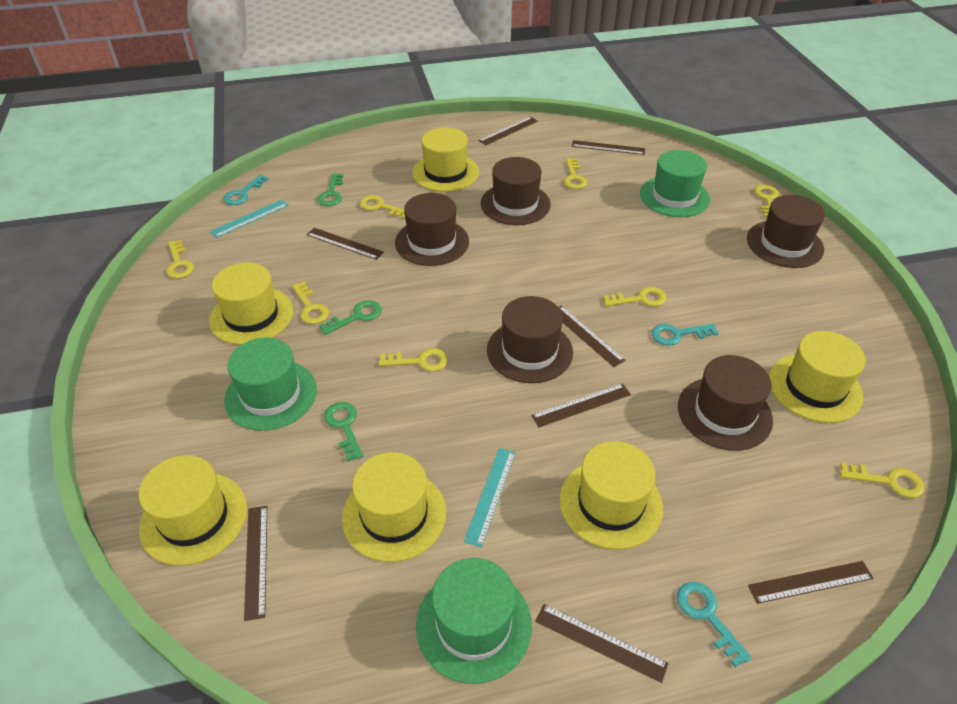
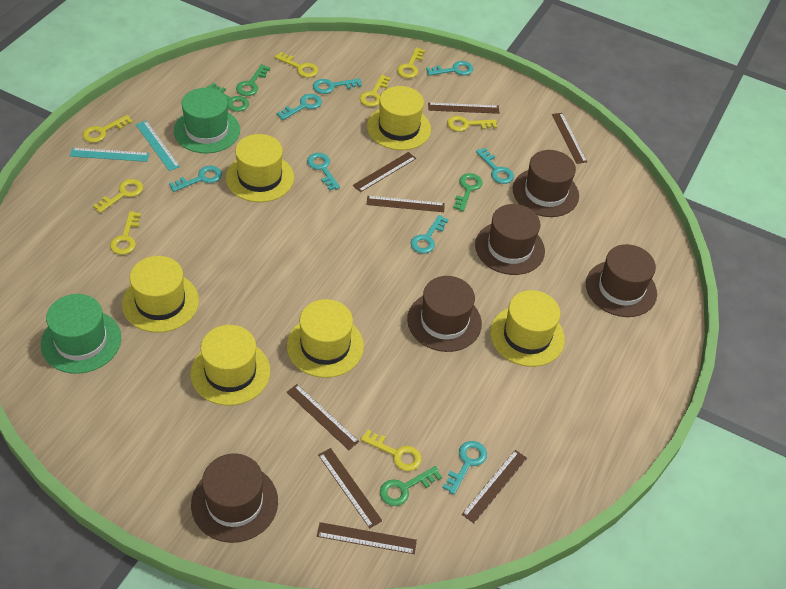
green hat: [224,337,317,431] [416,558,532,684] [640,150,710,217] = 3 -> [41,294,121,374] [174,88,240,153] = 2
green key: [317,173,343,206] [319,300,382,335] [324,402,363,461] = 3 -> [206,83,249,112] [236,64,270,96] [380,466,442,506] [453,173,483,212] = 4
turquoise key: [223,174,269,205] [652,324,718,346] [677,582,752,667] = 3 -> [169,166,222,192] [277,94,322,120] [307,153,340,191] [313,78,362,94] [411,215,449,254] [426,61,473,76] [442,441,487,495] [476,148,514,184] = 8

